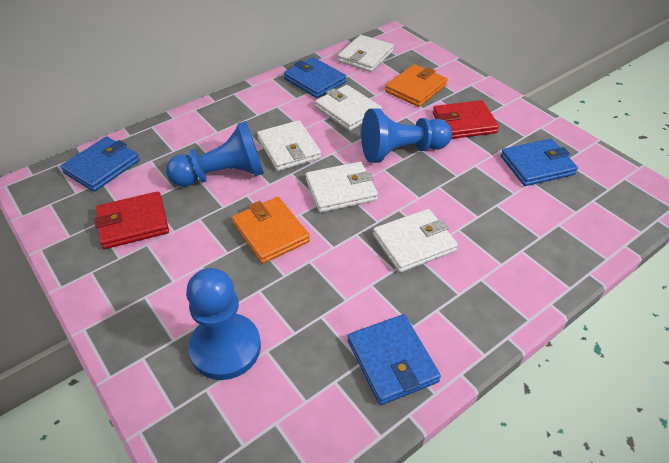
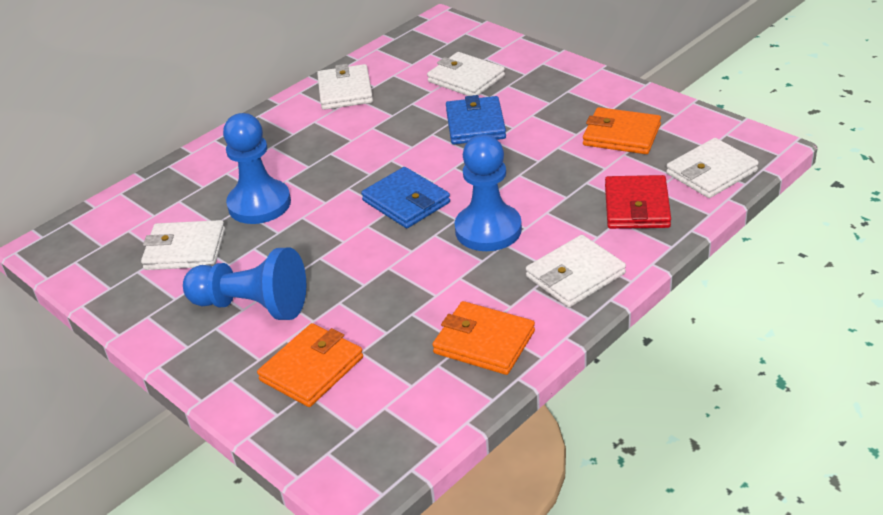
blue wallet: [60,136,140,192] [284,57,346,98] [348,314,441,405] [501,139,578,186] = 4 -> [361,167,450,228] [446,95,506,144] = 2
orange wallet: [232,197,310,264] [385,64,448,107] = 2 -> [257,323,363,407] [432,301,535,375] [583,107,661,154] = 3
red wallet: [94,191,169,249] [433,100,499,139] = 2 -> [605,175,671,229] = 1

